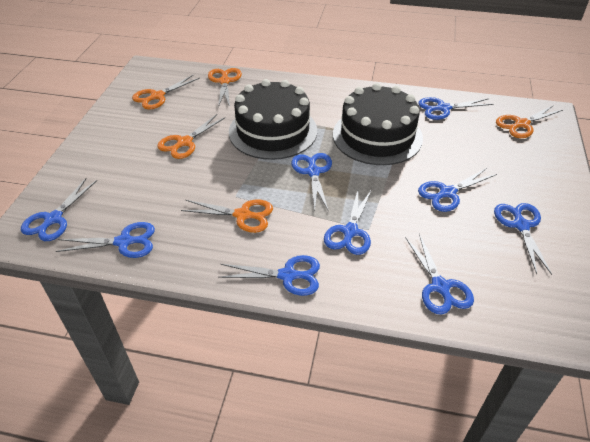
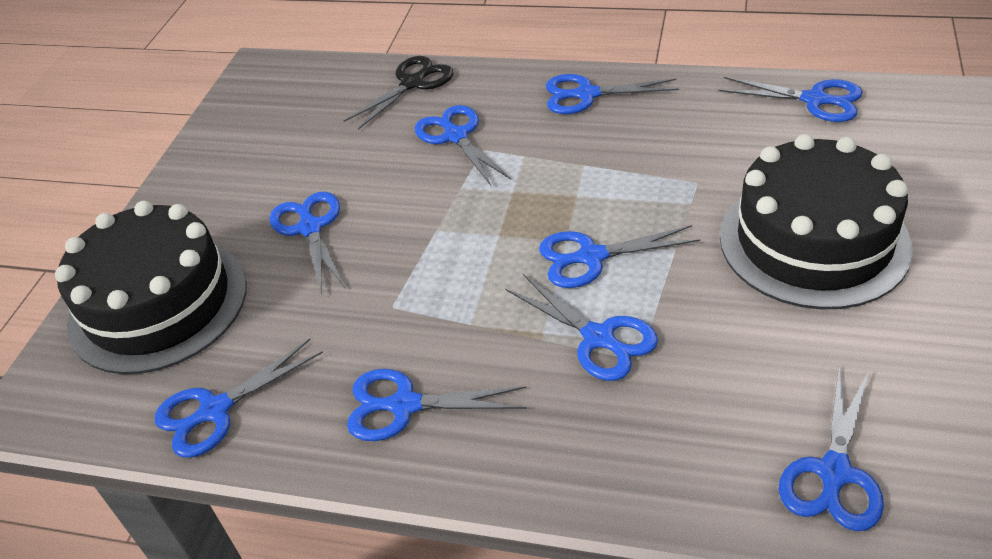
black scissors: none = 0 -> [344,56,453,130] = 1
orange scissors: [132,75,200,109] [157,114,226,159] [181,199,273,233] [208,68,242,107] [496,105,563,138] = 5 -> none = 0

